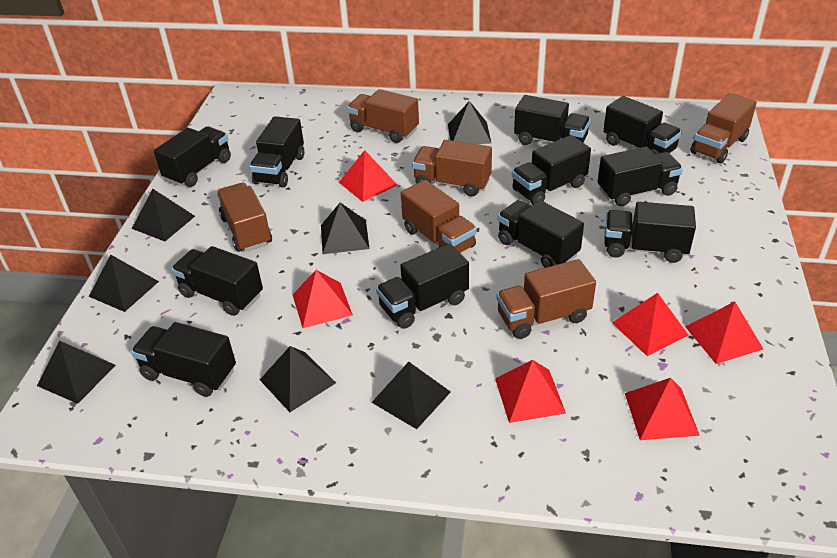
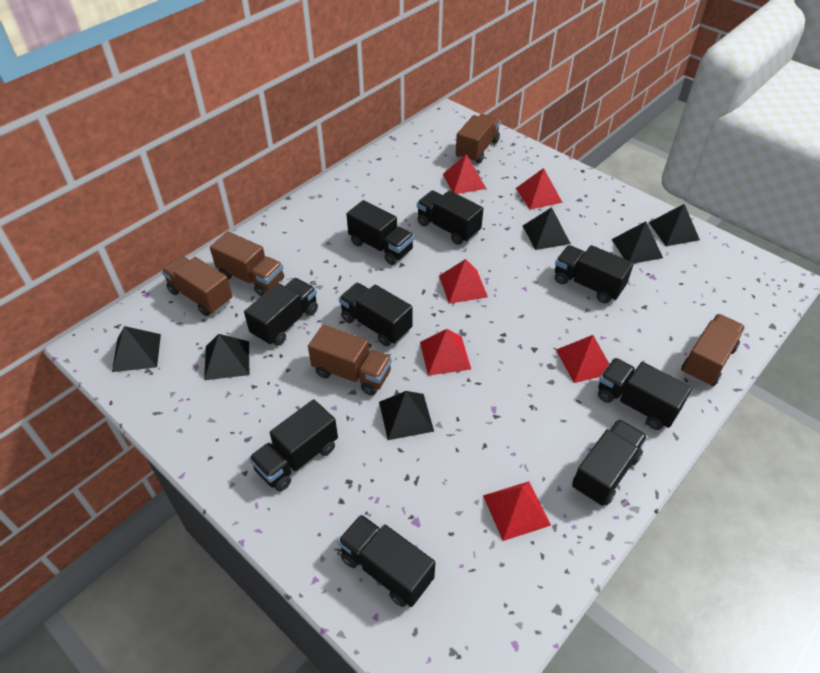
black pyramid: [37,341,116,404] [89,254,159,312] [132,189,195,241] [260,346,336,412] [321,202,370,254] [371,362,451,429] [448,101,491,144] = 7 -> [112,326,161,372] [204,334,249,380] [379,391,434,440] [523,207,571,250] [612,221,663,263] [649,204,700,246] = 6
black truck: [131,322,236,397] [154,126,231,187] [171,246,263,316] [249,116,304,187] [376,243,469,329] [498,200,584,268] [512,135,591,205] [514,95,591,145] [598,147,683,206] [603,96,682,154] [604,202,696,263] = 11 -> [244,278,318,346] [249,399,338,491] [338,514,435,607] [339,283,413,346] [346,200,414,265] [417,190,483,245] [555,245,634,303] [572,419,648,506] [598,358,692,430] = 9
brown truck: [217,183,272,252] [347,89,419,143] [401,180,477,253] [412,140,492,197] [496,259,596,339] [690,93,757,163] = 6 -> [161,256,232,316] [210,231,284,296] [308,325,392,396] [456,114,501,163] [681,314,745,386] = 5

